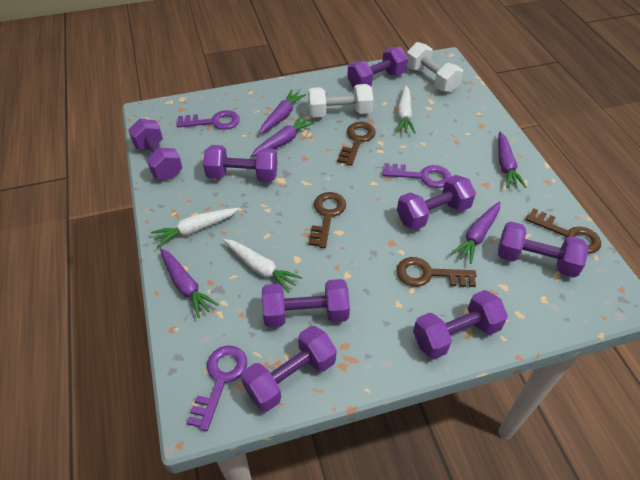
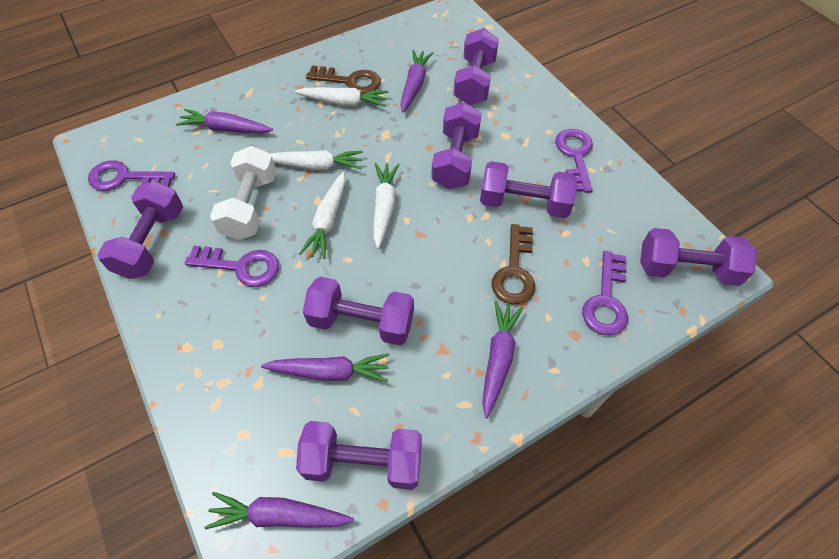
brown key: [308,192,346,248] [337,122,376,166] [396,257,476,287] [525,208,601,254] = 4 -> [306,65,381,94] [491,224,535,304] = 2
purple dumbbell: [128,119,183,179] [203,145,278,182] [241,326,337,412] [262,279,350,327] [347,47,408,89] [397,175,476,230] [413,290,508,359] [498,221,589,277] = 8 -> [97,181,183,279] [296,421,422,490] [303,277,414,345] [431,102,482,189] [454,28,499,105] [480,161,578,218] [640,228,757,286] = 7
purple key: [176,110,240,130] [187,346,247,431] [382,163,451,188] = 3 -> [88,160,175,191] [185,246,279,287] [555,129,593,193] [582,251,628,335] = 4
white carrot: [151,208,239,247] [223,239,302,293] [397,85,416,133] = 3 -> [270,150,363,170] [294,87,388,107] [299,172,346,259] [373,163,400,249] = 4
white dumbbell: [308,84,373,117] [406,42,463,93] = 2 -> [210,146,276,240] = 1

